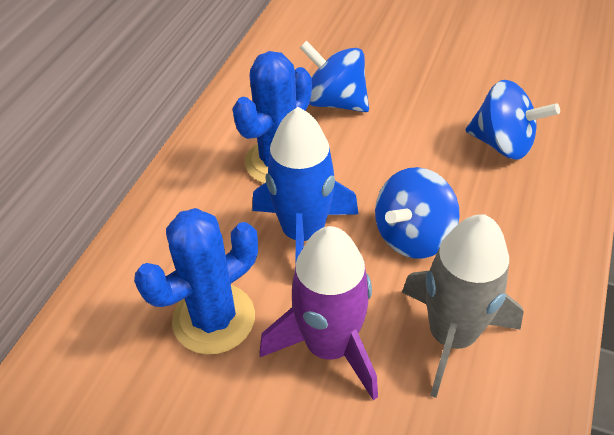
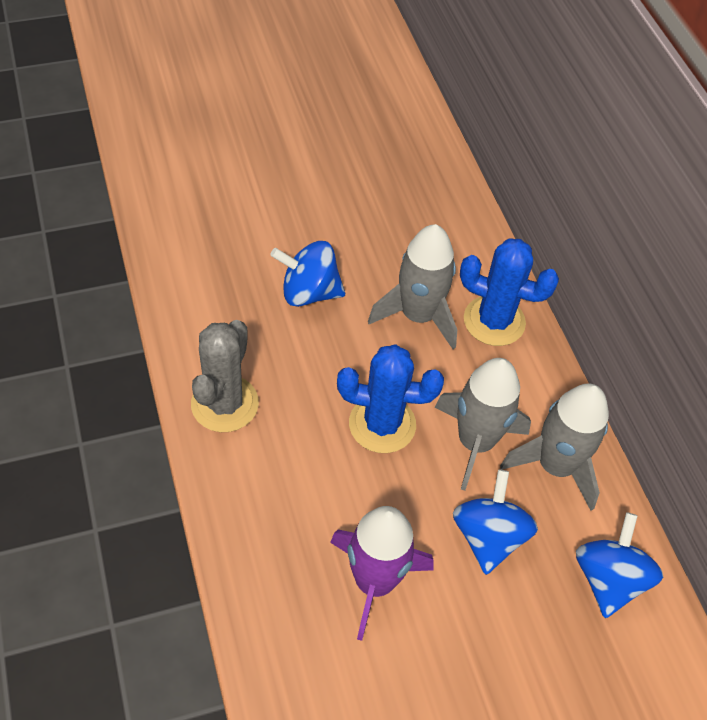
blue rocket: [252,107,358,263] = 1 -> none = 0
grey cactus: none = 0 -> [191,320,259,432] = 1
grey rocket: [402,214,524,398] = 1 -> [368,224,457,349] [434,358,531,490] [500,384,609,511] = 3

